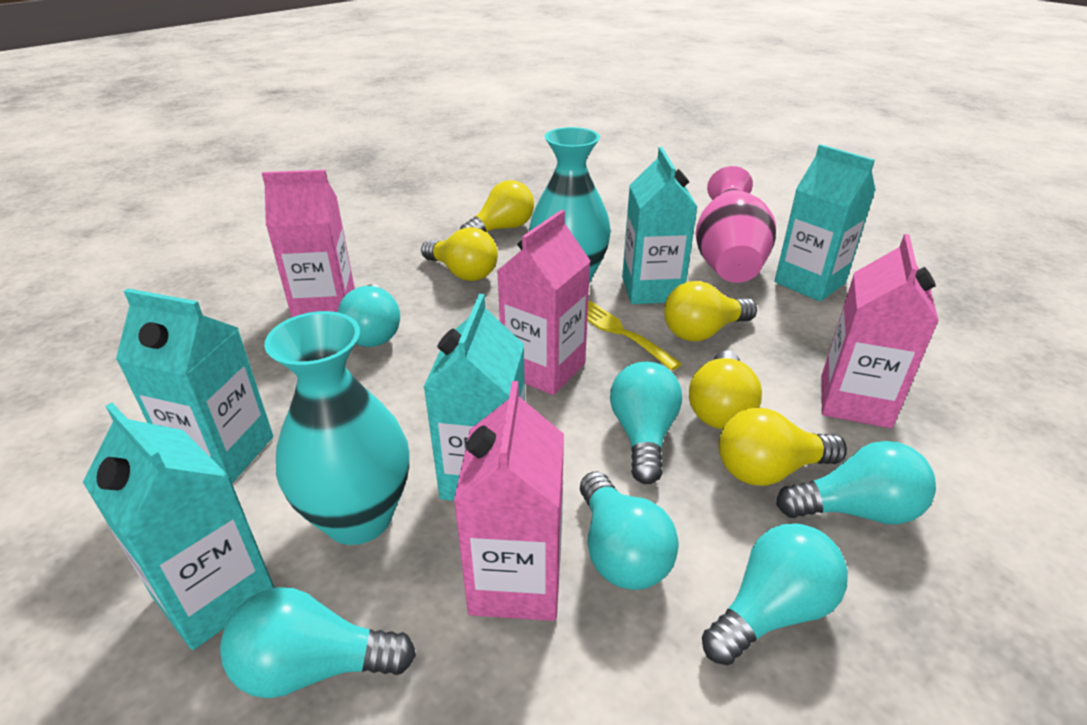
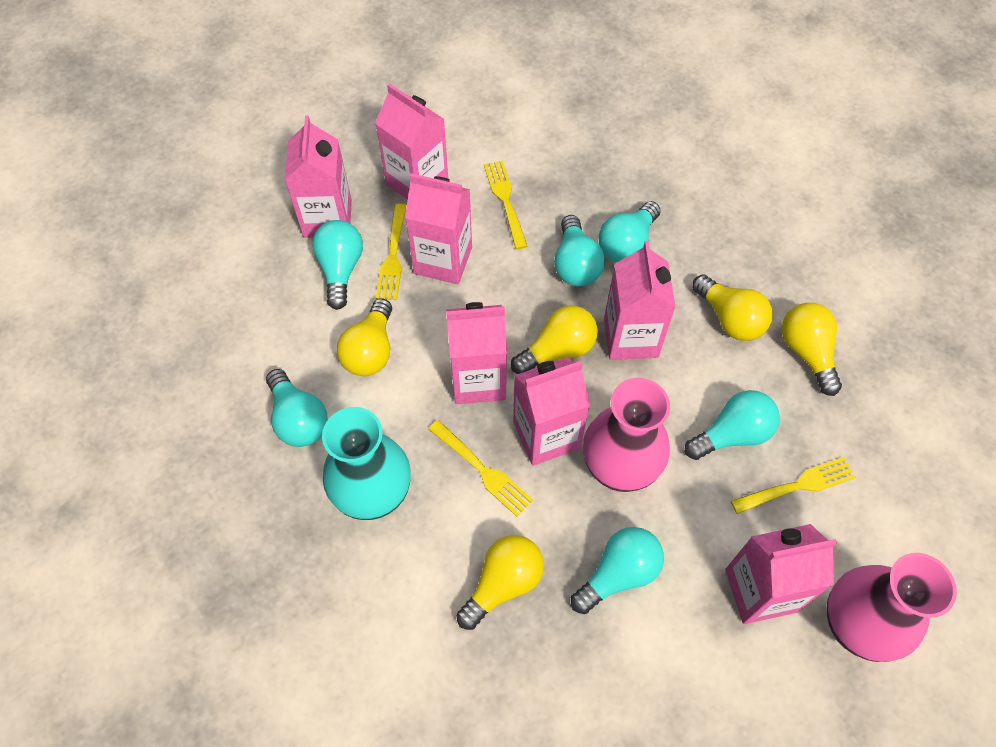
pink carton: [262,170,355,318] [454,381,564,621] [497,210,591,395] [821,234,939,428] = 4 -> [285,116,352,238] [375,83,448,200] [405,173,472,284] [446,302,507,404] [513,357,590,466] [604,241,676,360] [725,524,837,624] = 7
pink vase: [695,166,776,283] = 1 -> [583,378,670,492] [827,553,957,662] = 2
turquoise carton: [83,403,274,650] [116,288,273,484] [423,294,525,501] [622,147,697,304] [774,144,876,302] = 5 -> none = 0
turquoise vase: [264,311,409,545] [529,127,611,284] = 2 -> [322,407,411,520] = 1
yellow fork: [587,301,682,371] = 1 -> [376,203,407,300] [428,420,533,517] [484,160,528,249] [731,457,856,514] = 4

